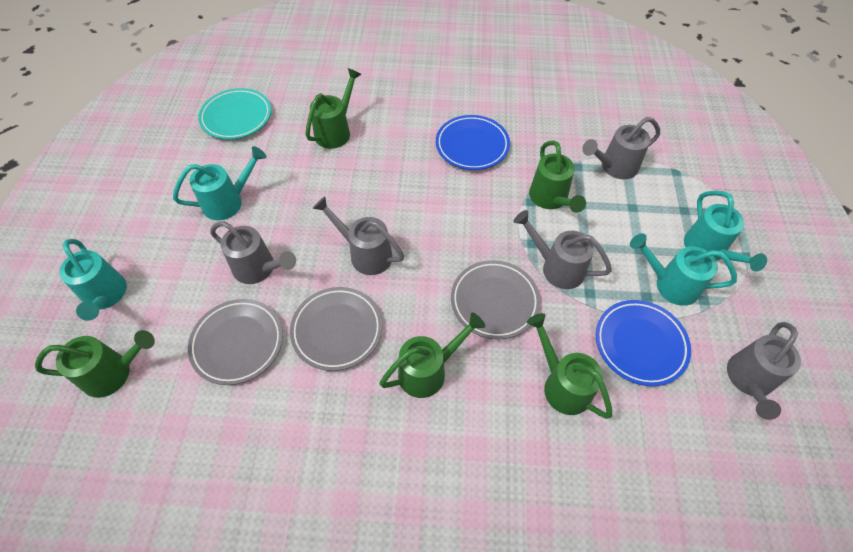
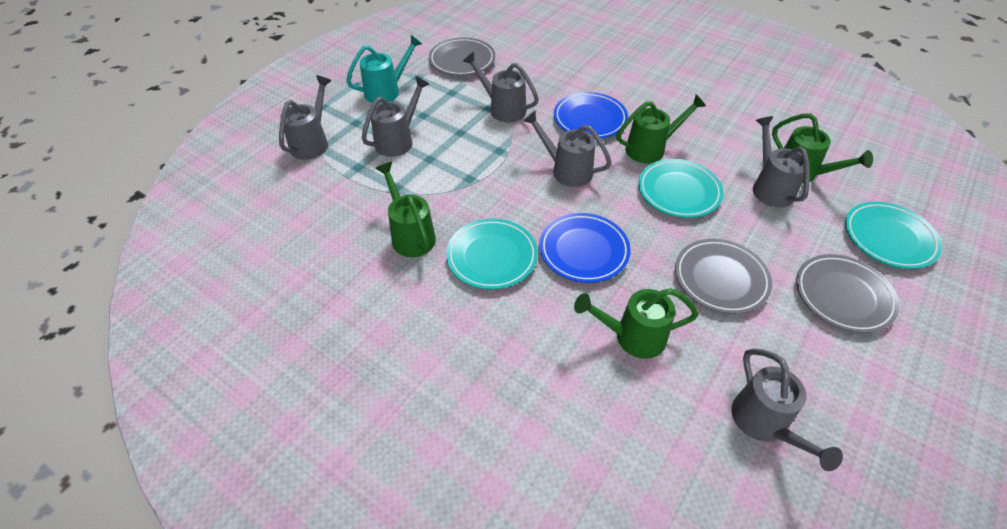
green watering can: [35,330,155,398] [305,68,362,149] [379,312,485,398] [527,313,612,419] [529,140,586,213] = 5 -> [375,162,436,257] [574,288,698,359] [616,94,706,163] [772,113,873,184] = 4
grey watering can: [210,221,296,284] [313,196,404,275] [514,210,612,289] [582,117,660,179] [727,322,801,420] = 5 -> [279,75,331,160] [362,76,429,157] [463,52,539,123] [523,110,612,187] [731,348,843,471] [753,116,810,207] = 6
turquoise plate: [198,88,271,139] = 1 -> [446,218,538,290] [638,159,723,218] [845,201,942,269] = 3
turquoise watering can: [59,239,127,321] [173,146,266,220] [630,233,737,306] [684,191,767,271] = 4 -> [346,35,422,104] = 1

